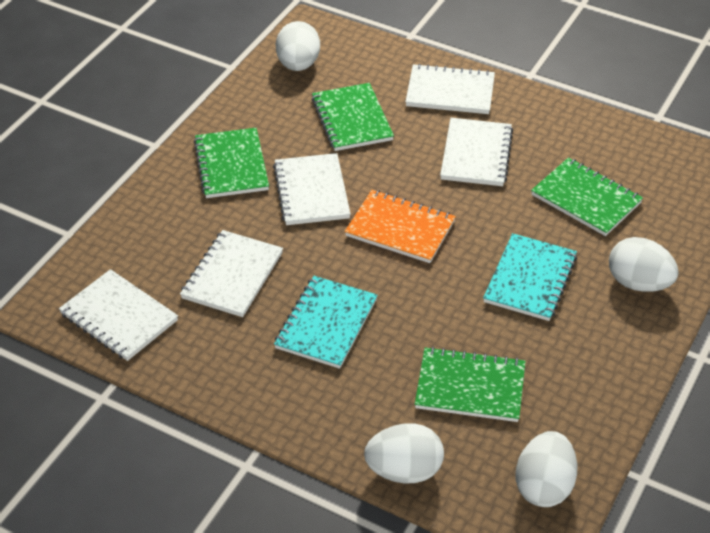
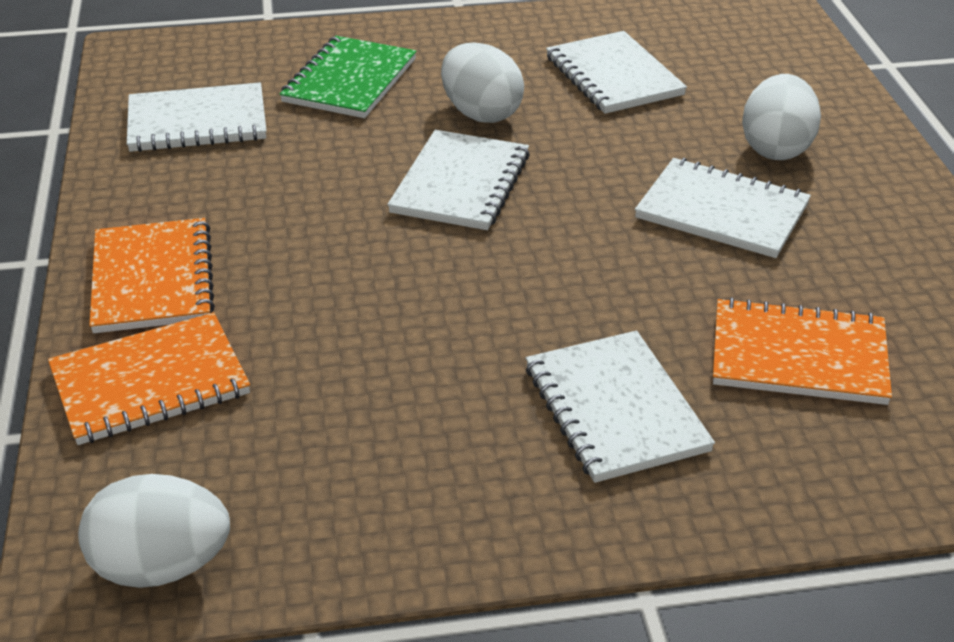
green notebook: [194,128,269,198] [311,83,394,151] [415,347,526,422] [531,157,643,236] = 4 -> [280,36,417,118] = 1
orange notebook: [345,190,456,263] = 1 -> [48,312,250,445] [89,218,215,333] [713,298,892,405] = 3
turquoise notebook: [274,276,378,369] [483,233,577,321] = 2 -> none = 0
white egg: [276,21,320,71] [364,423,444,483] [516,431,577,507] [609,237,679,292] = 4 -> [78,474,230,588] [441,42,524,123] [742,74,821,160] = 3

